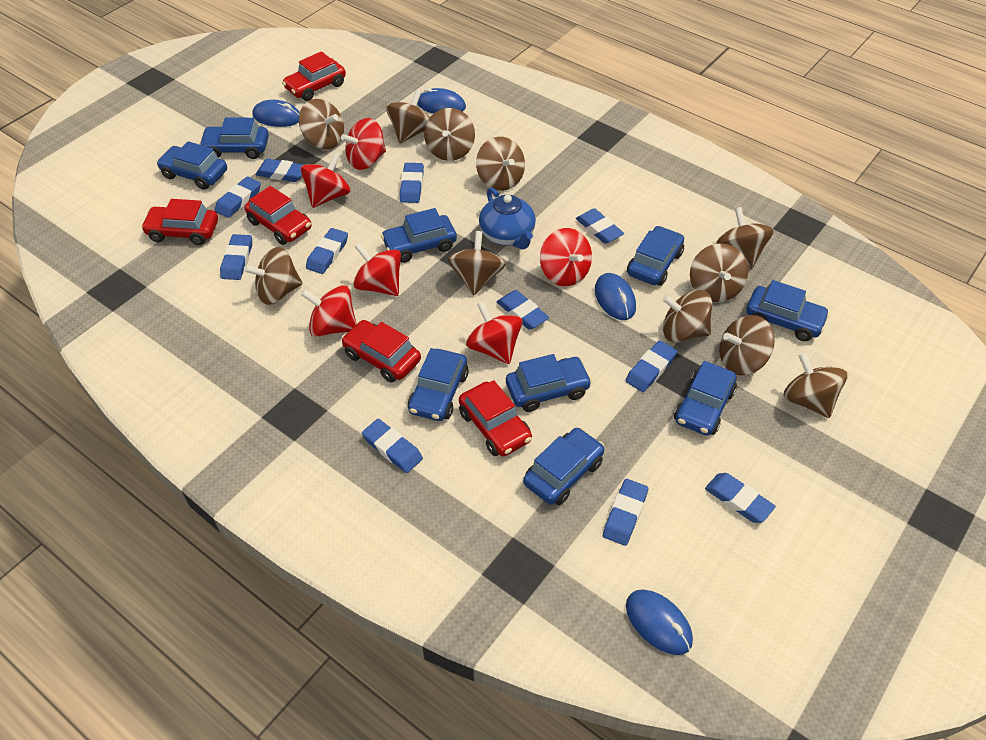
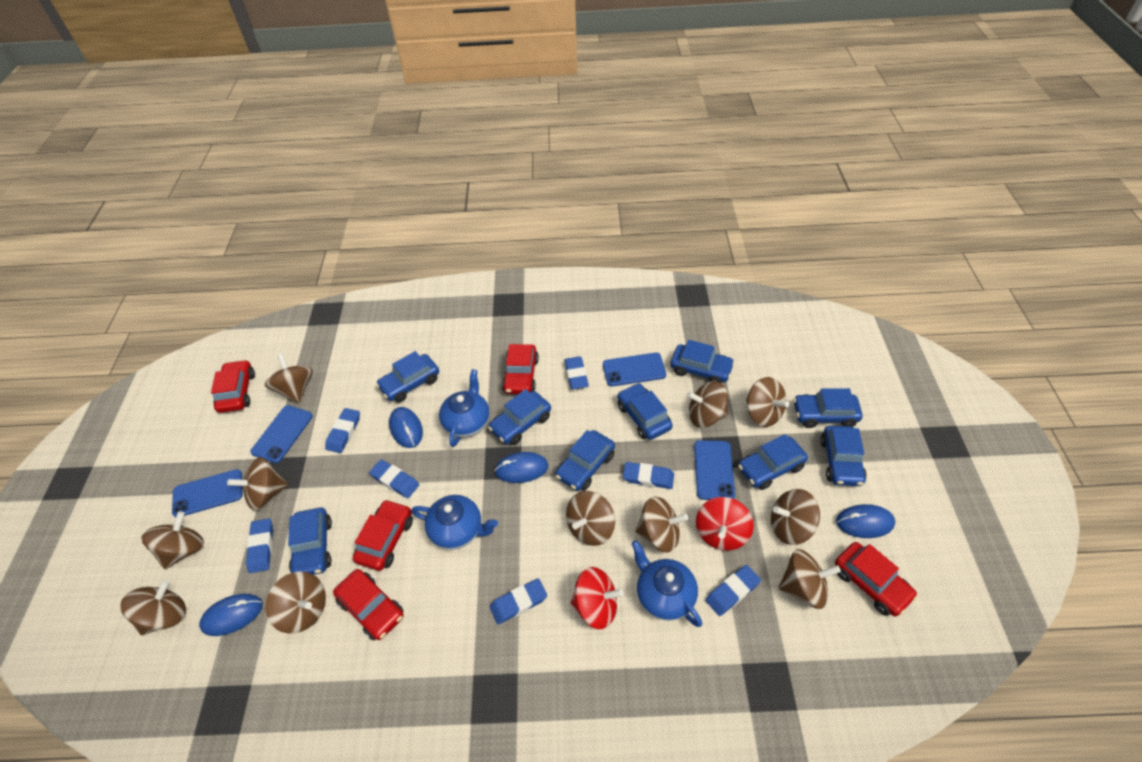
blue eraser: [215,176,261,218] [220,234,252,280] [256,159,303,182] [306,228,348,274] [362,419,423,473] [400,163,424,203] [497,290,549,330] [576,208,624,244] [603,479,648,546] [625,340,677,392] [705,473,776,523] = 11 -> [246,519,273,573] [325,408,360,453] [369,459,419,498] [490,578,547,624] [564,356,589,389] [623,462,674,489] [705,565,761,616] = 7
blue phone: none = 0 -> [172,469,243,517] [251,405,313,463] [603,353,666,386] [694,440,735,500] = 4
blue teapot: [479,187,536,249] = 1 -> [411,495,498,550] [439,369,490,447] [631,540,702,627] = 3
red spinning top: [300,153,350,208] [301,285,356,337] [341,118,386,170] [353,243,401,296] [466,301,523,364] [540,228,592,286] = 6 -> [571,567,624,629] [696,497,754,550] = 2

